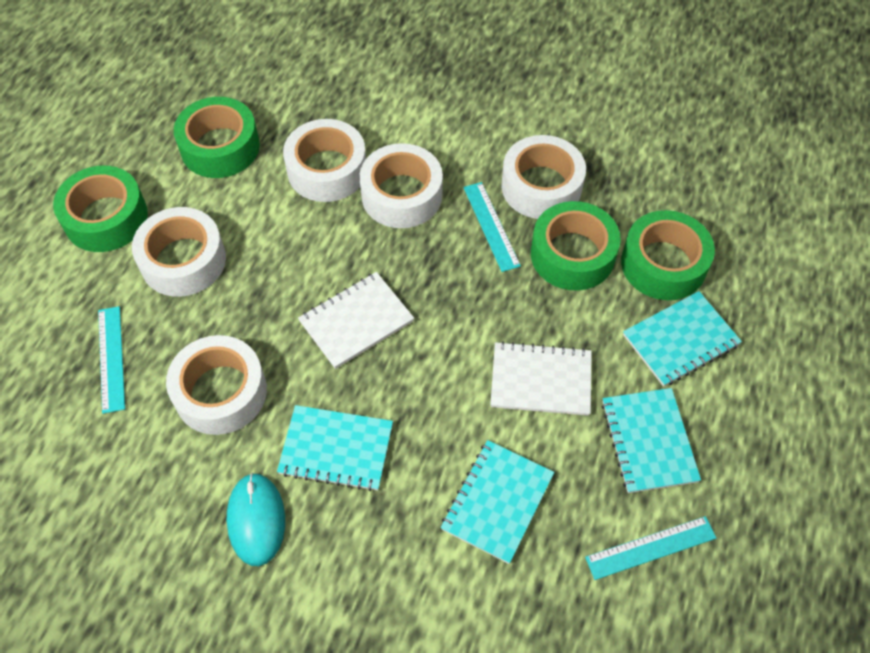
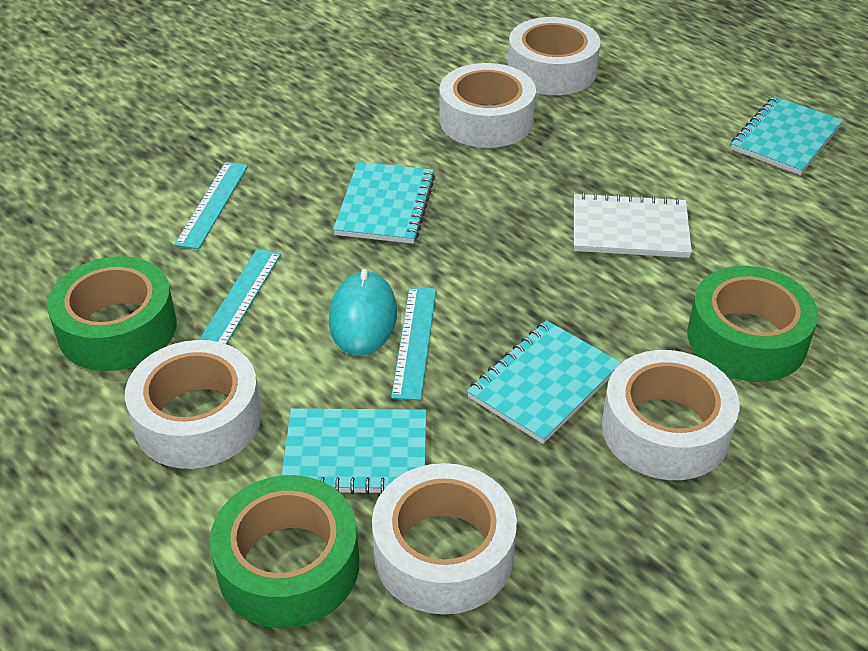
green tape: [53,166,148,252] [174,97,260,178] [531,201,621,291] [621,210,715,300] = 4 -> [47,256,177,371] [210,475,359,628] [688,266,818,382] = 3
white notebook: [298,272,414,369] [490,341,592,416] = 2 -> [574,192,692,258] = 1

